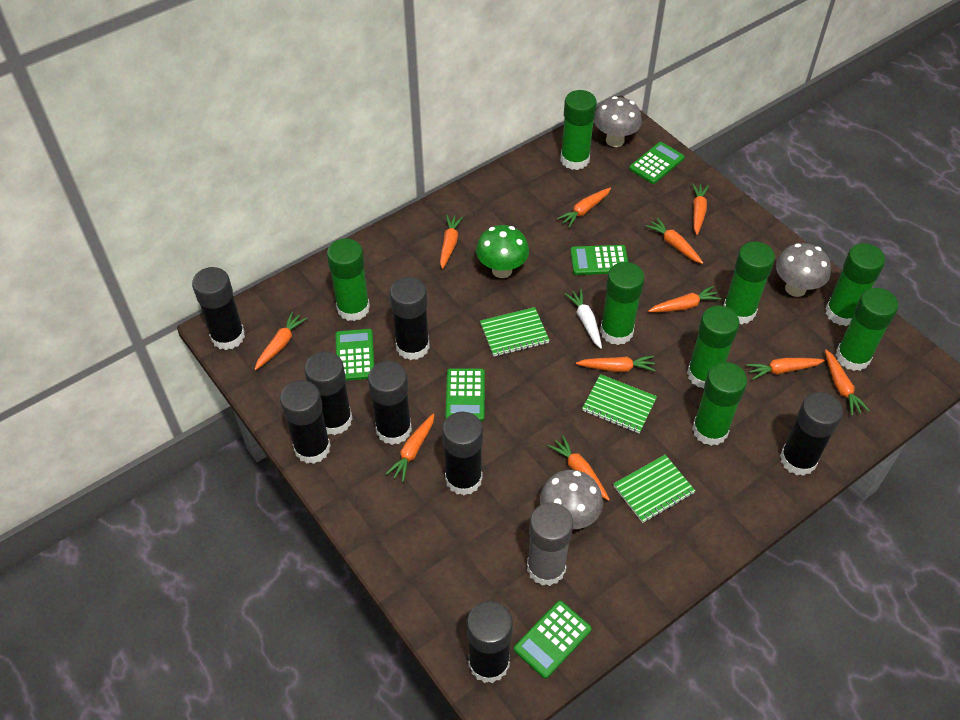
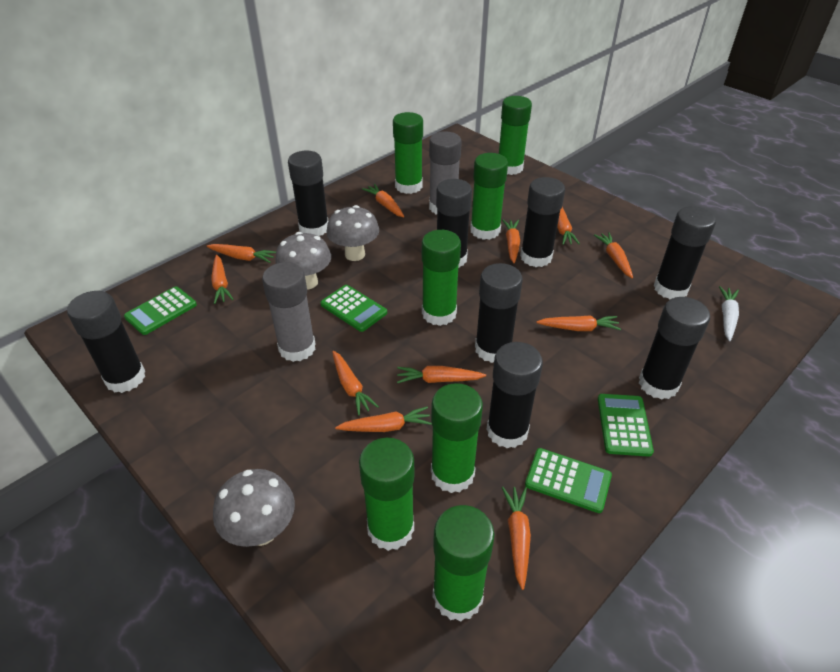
green calculator: [335,329,374,381] [446,368,485,421] [514,601,592,679] [570,245,628,275] [629,142,685,184] = 5 -> [124,286,197,335] [320,285,387,332] [525,448,612,513] [598,394,654,457] = 4
green glue stick: [327,238,370,321] [560,90,597,170] [600,262,645,345] [687,305,740,389] [692,362,747,446] [723,242,775,324] [825,243,885,326] [836,288,898,371] = 8 -> [359,438,414,551] [393,112,423,194] [422,230,461,326] [431,383,483,493] [433,505,494,622] [470,153,508,240] [499,96,532,175] = 7
green mushroom: [476,225,529,278] = 1 -> none = 0
green notebook: [480,307,550,356] [582,374,657,433] [614,455,695,523] = 3 -> none = 0
grey glue stick: [527,503,573,586] = 1 -> [262,262,316,362] [429,131,462,214] = 2

